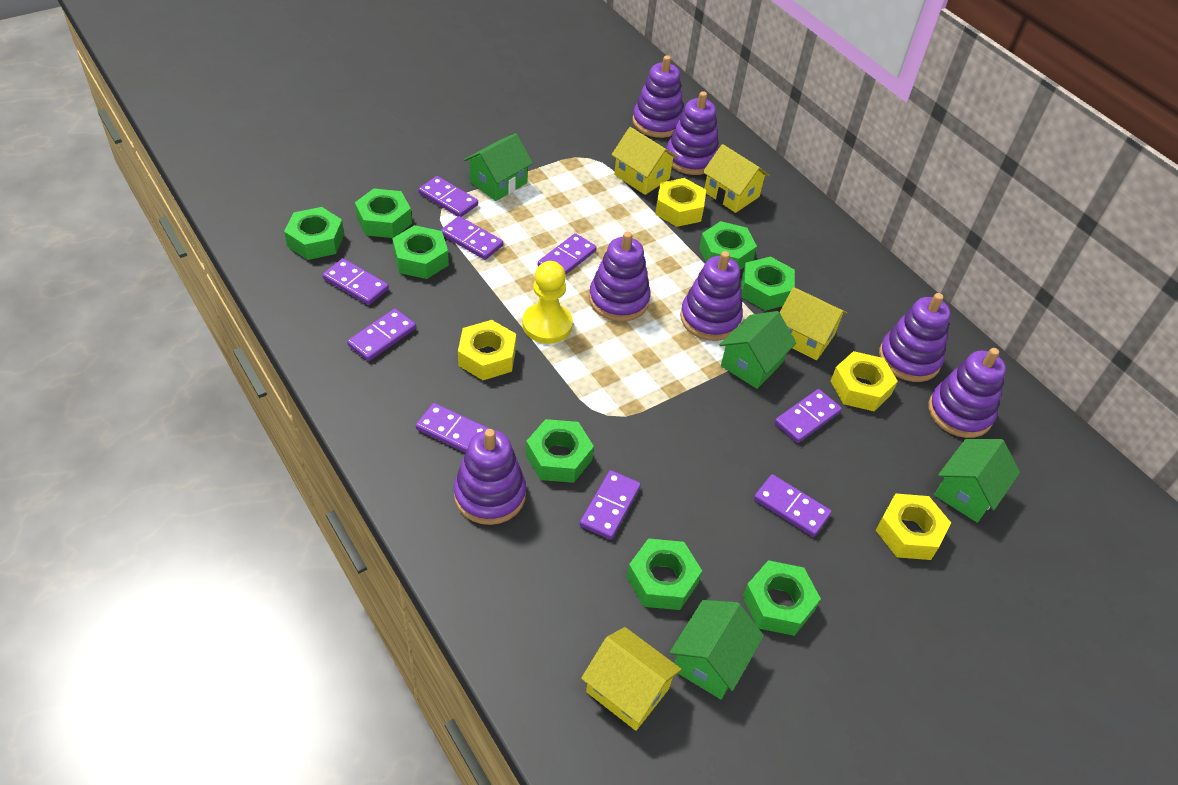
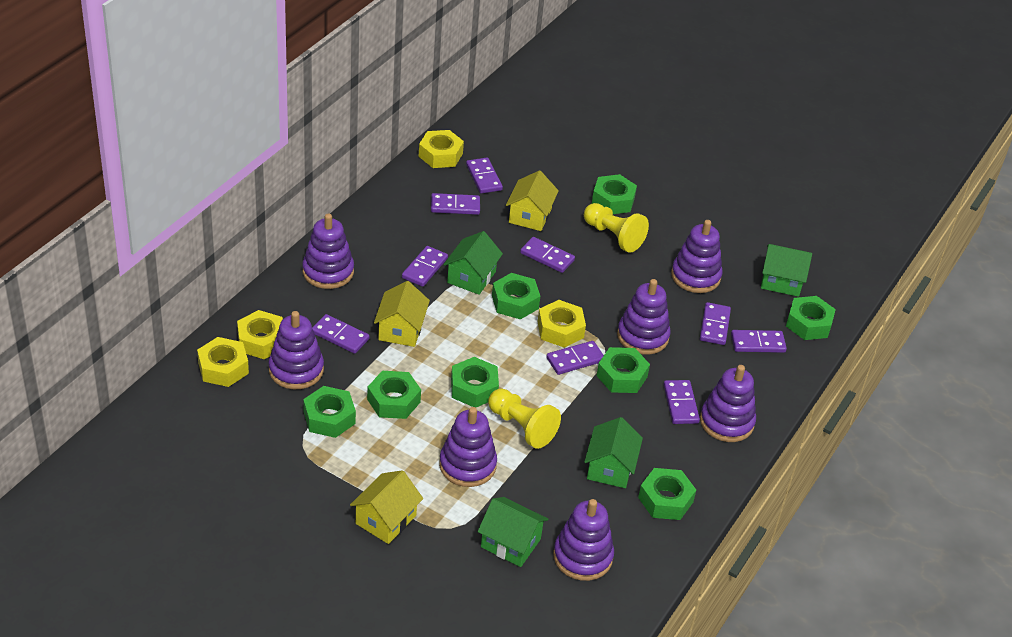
yellow house: [581,627,682,731] [611,127,678,195] [703,144,770,213] [779,287,847,360] = 4 -> [350,470,423,544] [374,281,430,347] [506,170,559,231] = 3
yellow pawn: [522,261,573,344] = 1 -> [488,389,561,449] [584,203,649,253] = 2

